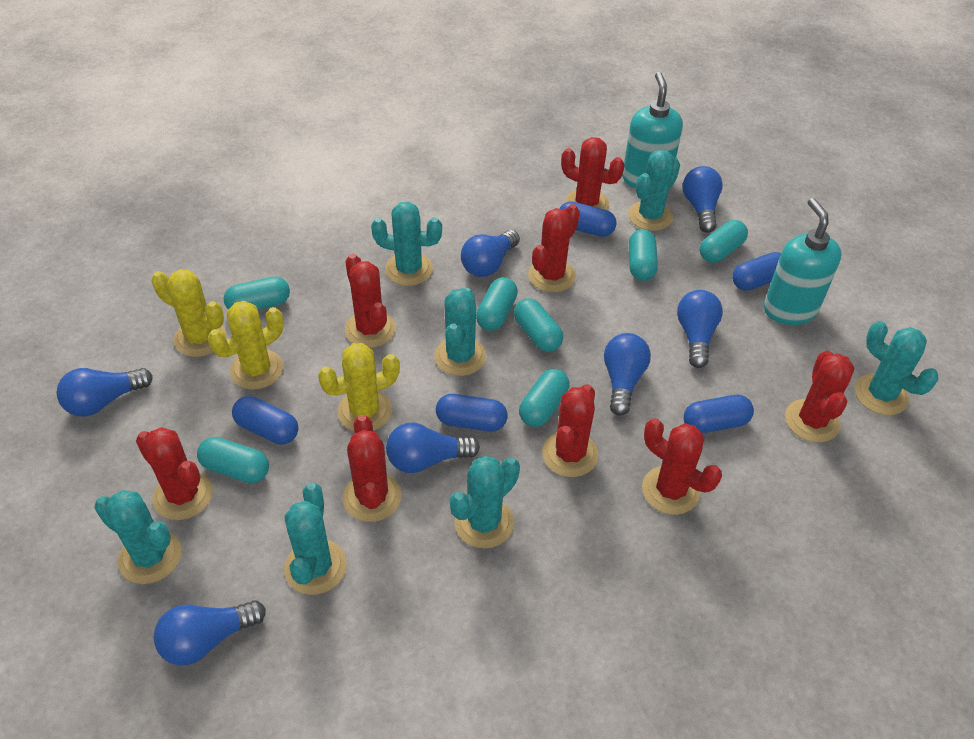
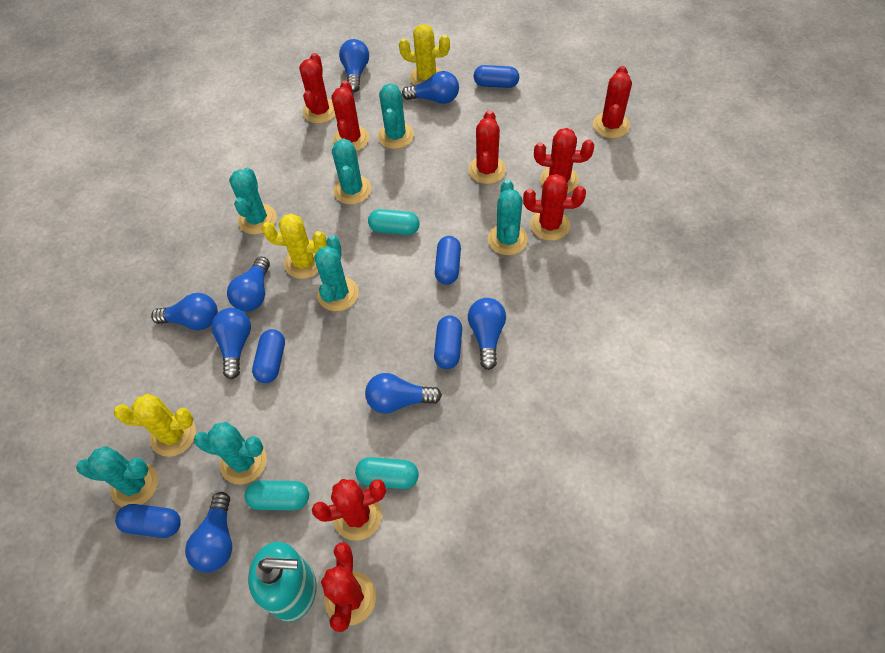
blue light bulb: [56,368,153,417] [154,600,266,665] [386,422,480,473] [461,230,520,277] [604,333,651,416] [677,290,723,368] [683,166,723,233] = 7 -> [151,293,218,330] [185,492,232,572] [211,308,251,379] [227,257,270,312] [339,39,369,92] [365,373,442,414] [402,71,459,104] [468,298,506,370] = 8
turquoise capsule: [197,437,269,483] [224,277,290,310] [476,277,518,331] [514,298,563,352] [519,369,569,427] [629,229,658,281] [700,220,748,263] = 7 -> [245,481,309,510] [355,457,419,489] [368,209,420,235] = 3
turquoise soap dispenser: [622,72,683,188] [764,198,842,325] = 2 -> [248,542,316,622] = 1

